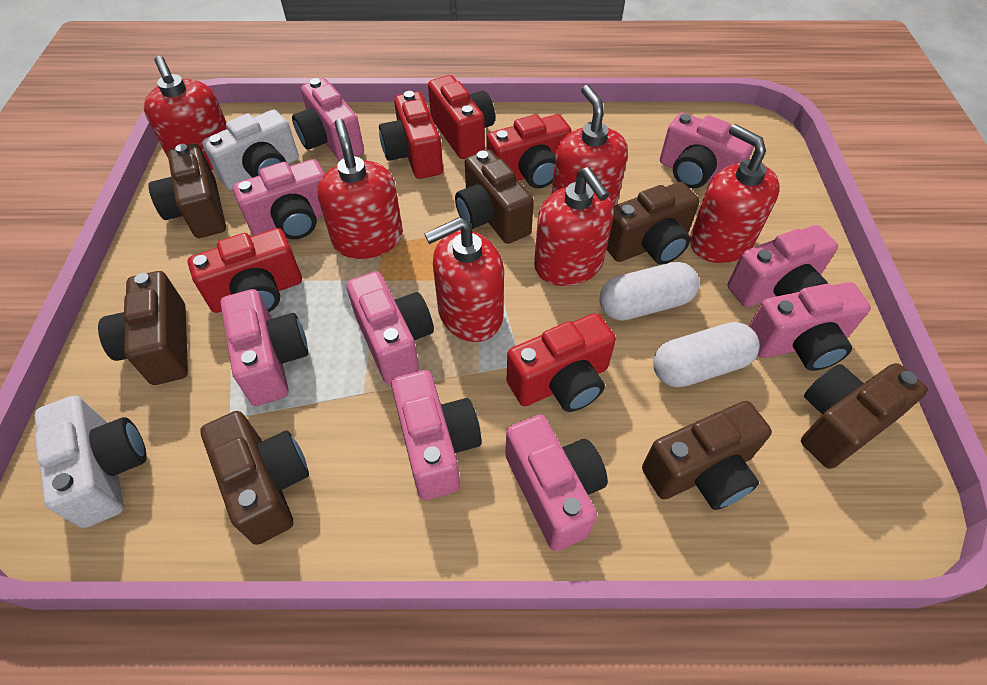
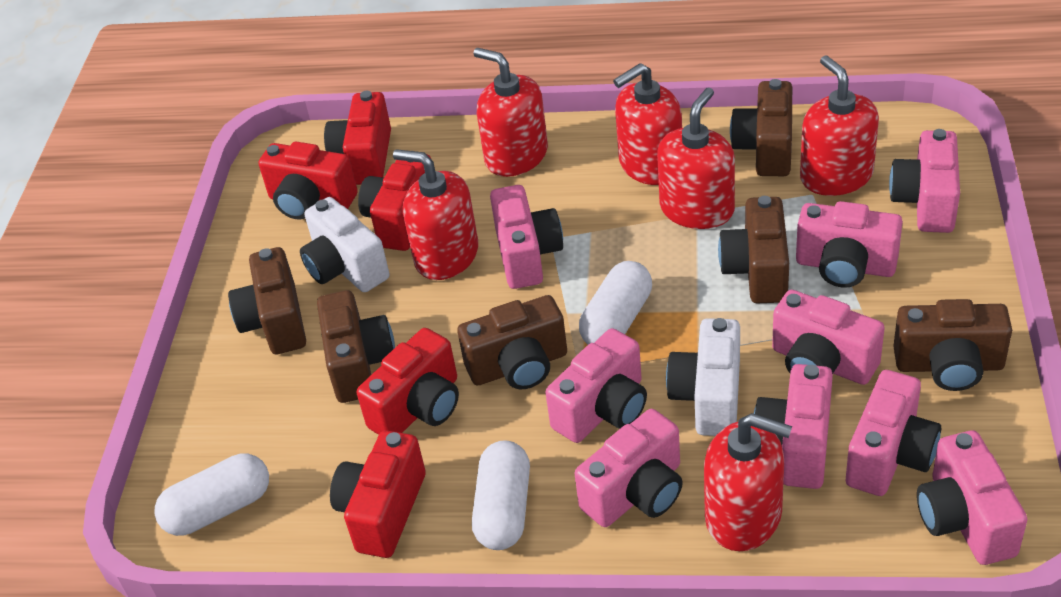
brown camera: [98,271,188,385] [148,144,226,238] [200,411,309,545] [455,150,534,244] [607,182,699,265] [642,401,772,510] [801,363,928,469] = 7 -> [228,247,306,354] [317,290,395,403] [457,295,567,389] [718,196,789,303] [730,79,792,176] [893,299,1012,391] = 6
white capsule: [600,262,699,321] [653,322,760,387] = 2 -> [154,454,269,536] [472,440,530,550] [579,261,652,344] = 3

